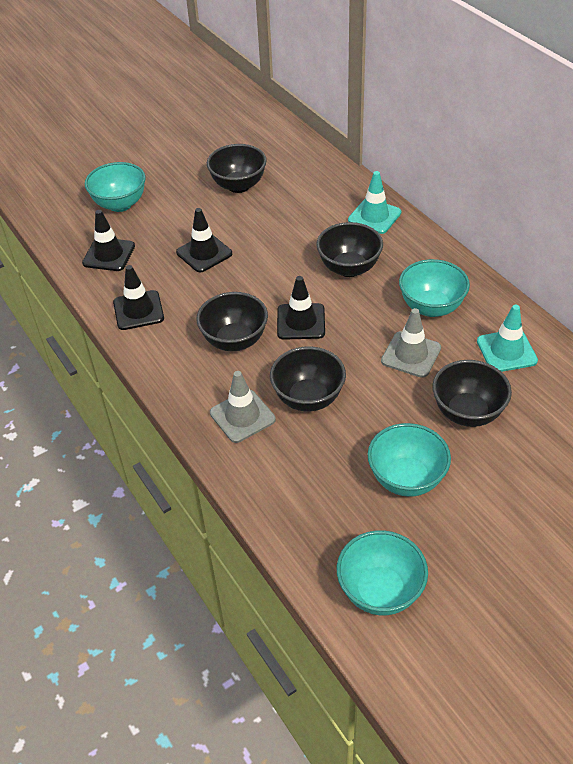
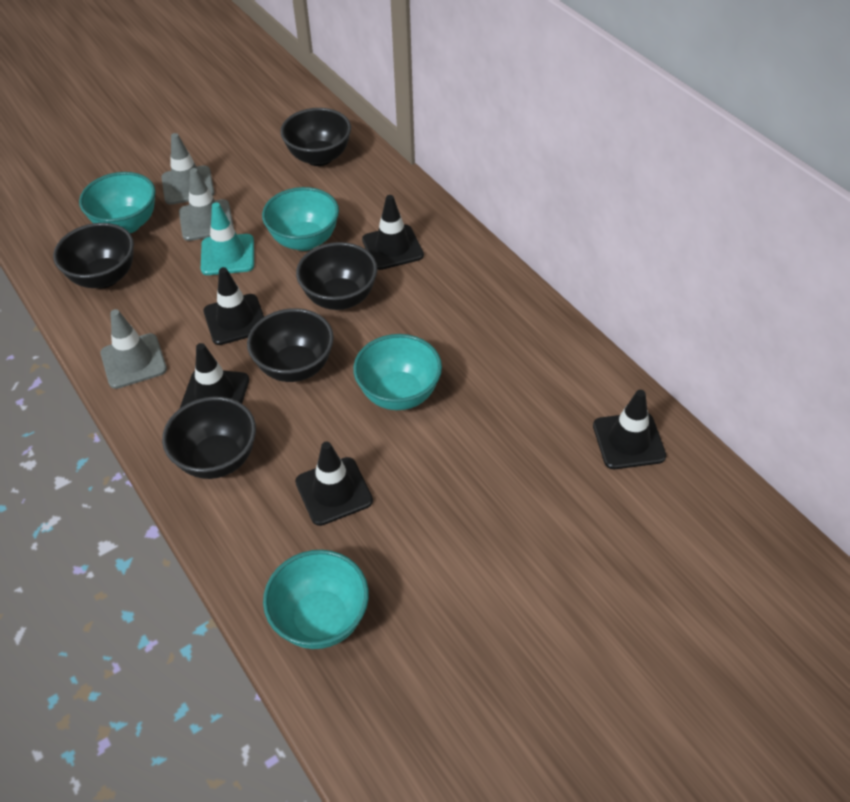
black traffic cone: [82,210,135,271] [113,265,164,330] [176,208,232,272] [277,276,325,340] = 4 -> [180,343,249,408] [203,267,264,345] [295,442,373,526] [362,195,424,270] [593,390,666,469] = 5
grey traffic cone: [210,371,276,443] [381,308,441,378] = 2 -> [101,309,167,389] [162,133,214,205] [179,168,234,241] = 3
turquoise traffic cone: [348,171,401,234] [477,305,538,372] = 2 -> [201,202,254,275] = 1

